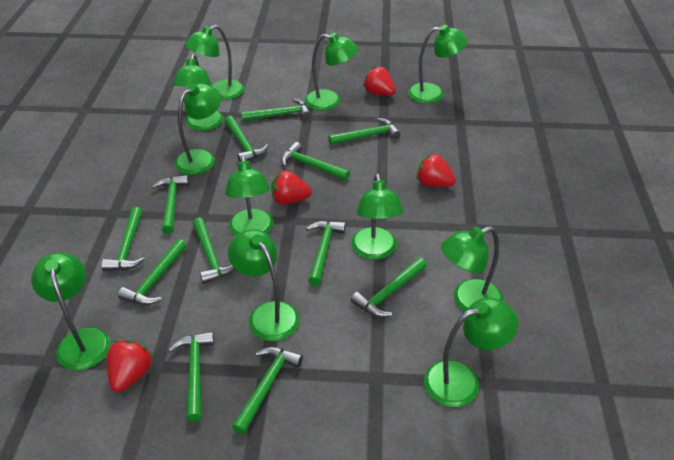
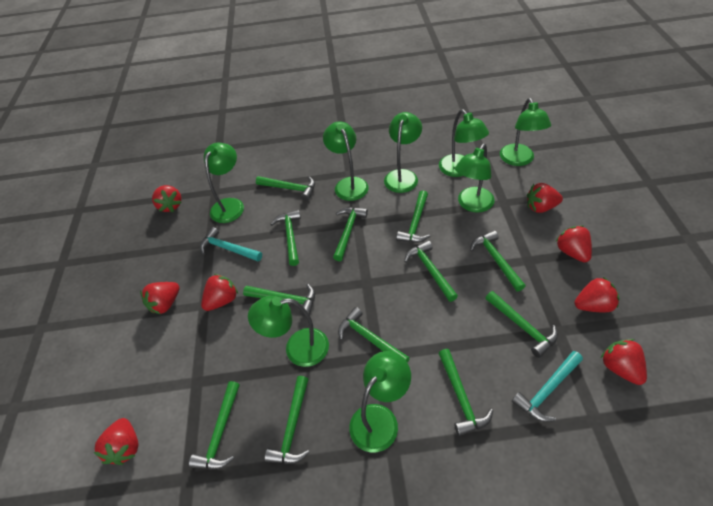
green lamp: [31,253,110,370] [173,54,223,131] [175,83,221,175] [185,25,244,100] [225,155,273,236] [228,229,300,341] [305,33,358,111] [351,173,404,260] [408,25,468,103] [424,298,518,407] [441,226,503,312] = 11 -> [204,143,244,223] [248,296,329,367] [323,121,369,201] [349,351,411,453] [384,112,422,193] [439,109,489,177] [455,144,494,213] [500,98,551,166] = 8
red strawberry: [107,340,153,392] [271,170,312,205] [363,67,396,96] [416,153,456,187] = 4 -> [94,418,139,465] [140,282,180,314] [152,185,182,212] [201,274,238,311] [527,183,563,213] [555,226,592,263] [574,277,620,312] [601,339,647,385] = 8
turquoise hammer: none = 0 -> [200,227,262,261] [512,351,583,422] = 2

